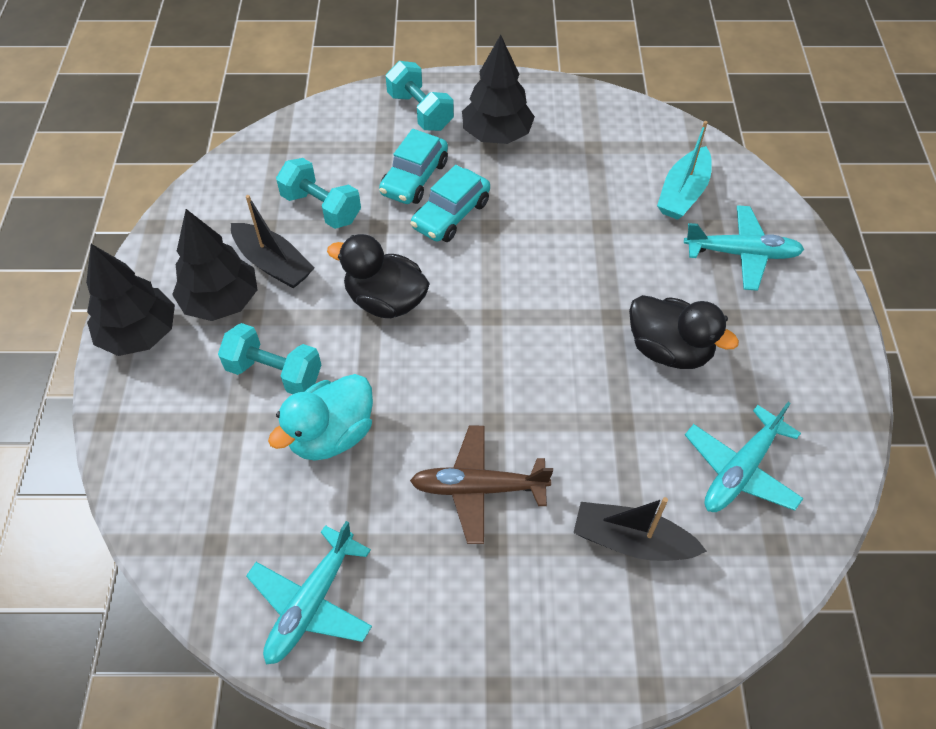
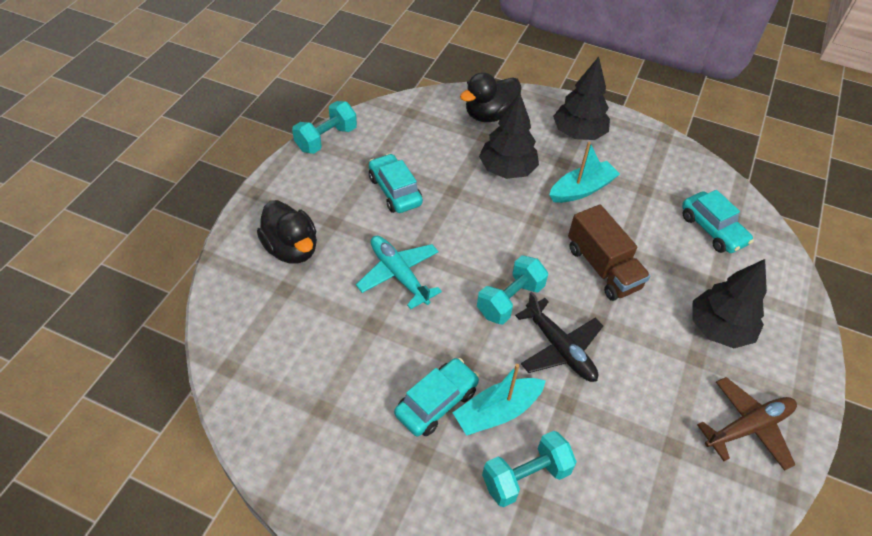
black boat: [231,195,314,288] [573,497,707,561] = 2 -> none = 0
black plane: none = 0 -> [515,292,603,382] = 1
brown truck: none = 0 -> [568,205,650,301] = 1
turquoise boat: [657,121,712,220] = 1 -> [453,364,546,436] [549,142,620,203] = 2
turquoise car: [379,129,448,204] [410,165,490,242] = 2 -> [369,153,423,213] [394,358,479,436] [682,190,754,253] = 3
turquoise duck: [268,374,373,460] = 1 -> none = 0
turquoise plane: [246,521,372,664] [684,205,804,291] [685,402,804,512] = 3 -> [356,236,442,309] = 1

